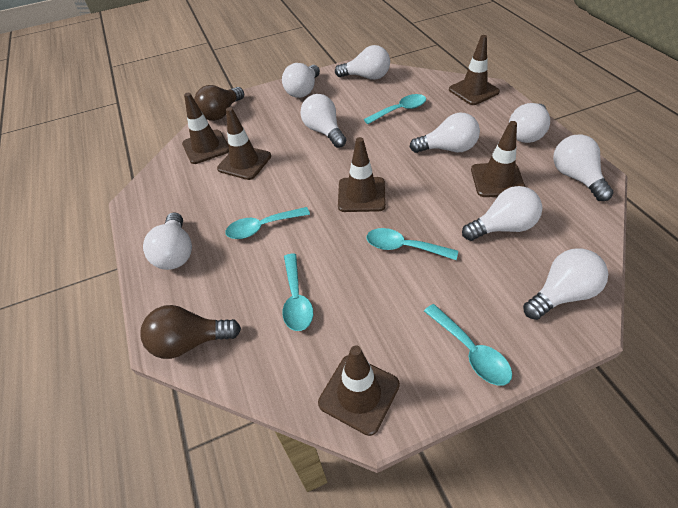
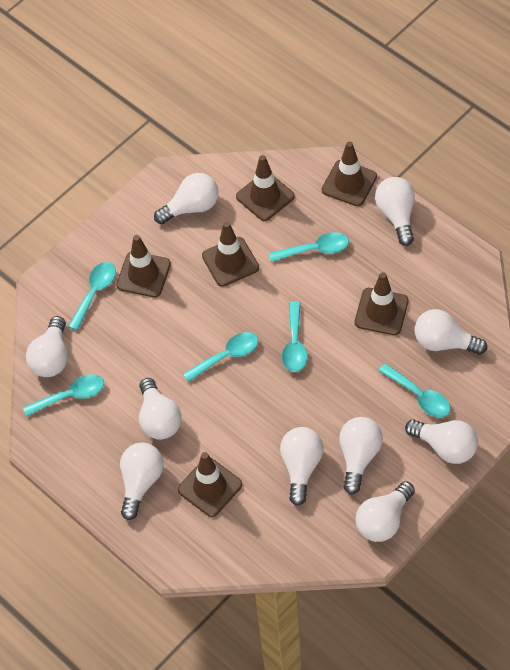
brown light bulb: [140,305,241,359] [194,85,244,121] = 2 -> none = 0
turquoise spoon: [225,207,310,239] [283,254,313,331] [364,94,426,124] [367,228,458,260] [424,304,512,386] = 5 -> [23,374,104,417] [68,262,116,331] [183,332,258,382] [269,232,349,262] [282,301,308,372] [379,363,450,418] = 6
white light bulb: [143,212,192,270] [282,63,320,98] [300,94,346,148] [335,45,390,80] [410,113,480,153] [462,186,542,241] [509,103,550,143] [523,248,608,320] [553,134,614,201] = 9 -> [26,316,68,377] [120,442,164,520] [139,378,182,440] [154,173,219,224] [280,427,324,506] [339,417,383,495] [356,481,415,542] [375,177,415,246] [405,419,478,464] [414,309,487,355] = 10

